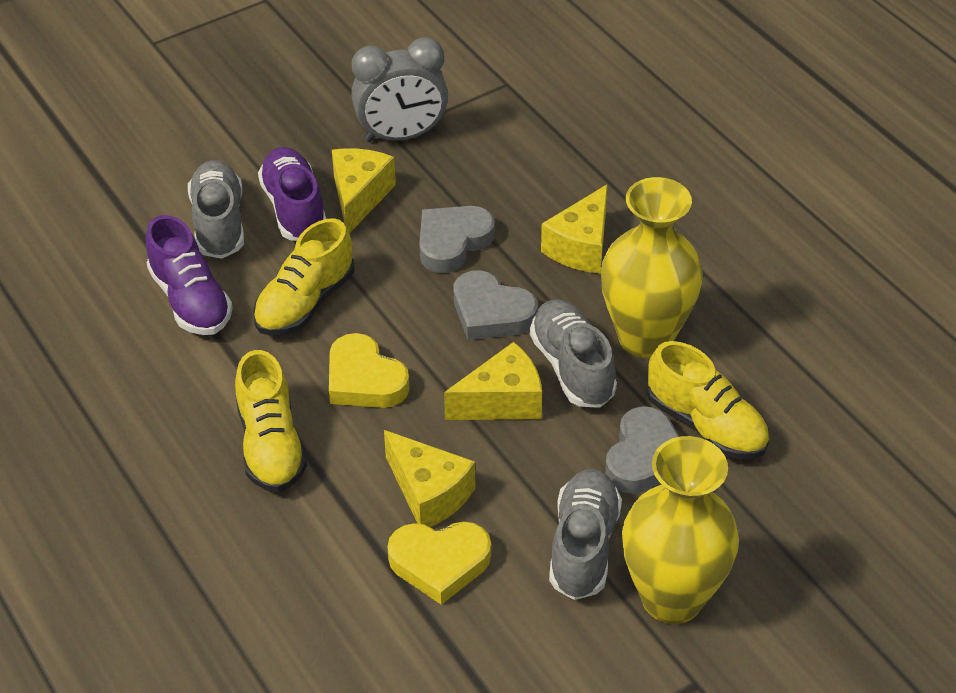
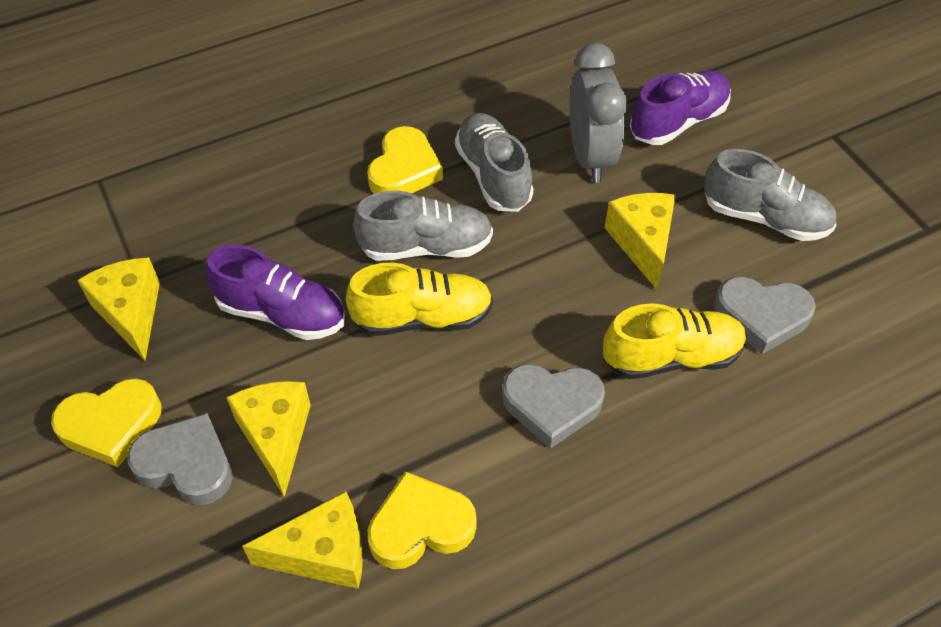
yellow heart: [329,333,410,408] [387,522,491,605] = 2 -> [51,378,162,467] [367,126,443,194] [368,471,477,569] = 3
yellow shoe: [235,350,307,492] [253,218,354,336] [648,341,769,459] = 3 -> [346,263,493,336] [603,303,747,379] = 2
yellow vase: [601,177,703,358] [622,436,739,624] = 2 -> none = 0

